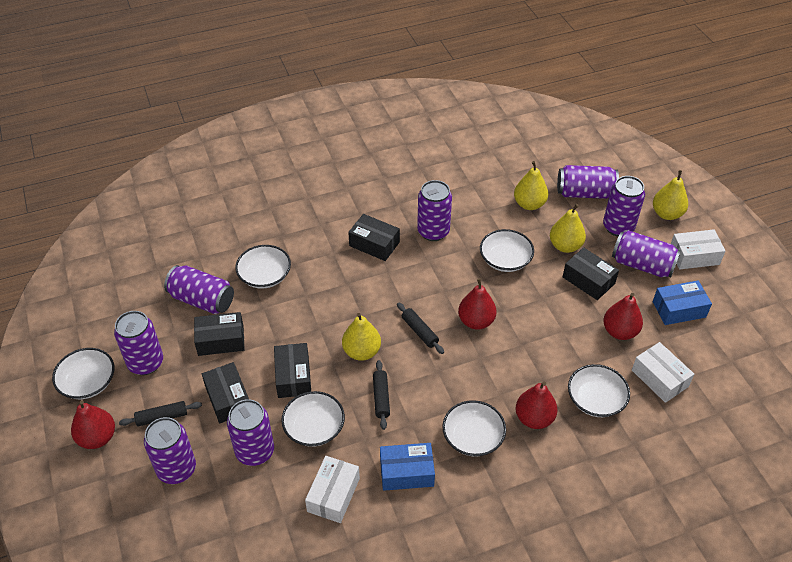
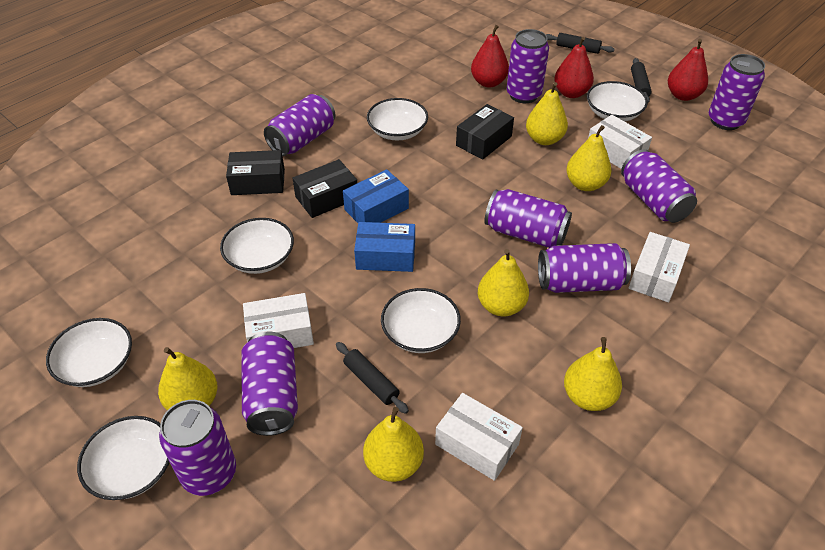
black box: [194,312,245,356] [202,362,249,424] [274,343,311,398] [348,214,400,261] [563,247,619,300] = 5 -> [226,150,285,195] [292,159,357,218] [456,104,514,160] = 3
red pear: [71,401,115,449] [458,278,496,330] [516,382,557,429] [603,293,643,340] = 4 -> [471,25,509,88] [554,37,594,98] [668,39,708,101] = 3
white box: [305,456,360,523] [632,342,694,403] [671,229,725,269] = 3 -> [243,293,314,348] [435,393,523,481] [588,115,652,169] [628,232,690,302] = 4
yellow pear: [342,313,381,361] [514,161,548,210] [550,204,586,253] [653,170,688,220] = 4 -> [158,347,217,410] [363,407,424,482] [478,249,529,316] [526,82,568,145] [564,337,622,411] [566,125,611,191] = 6

